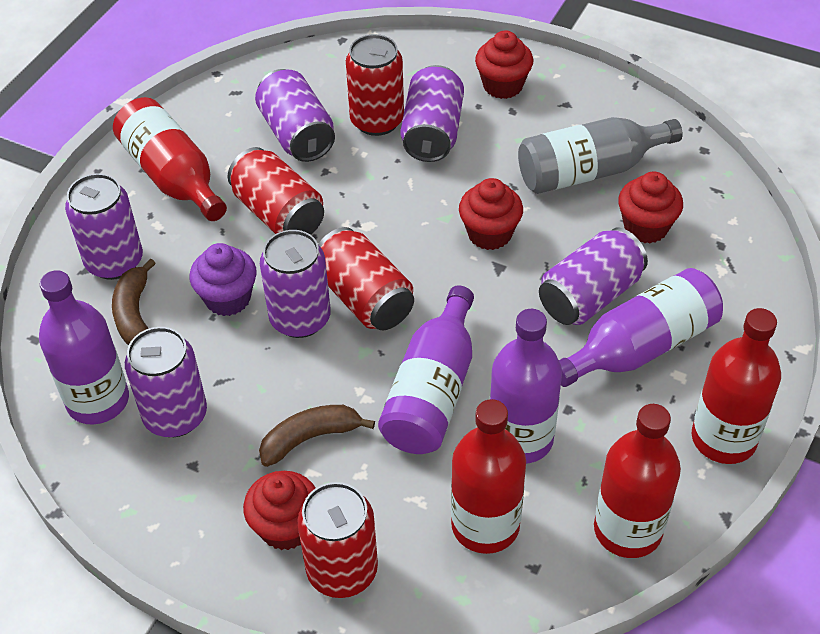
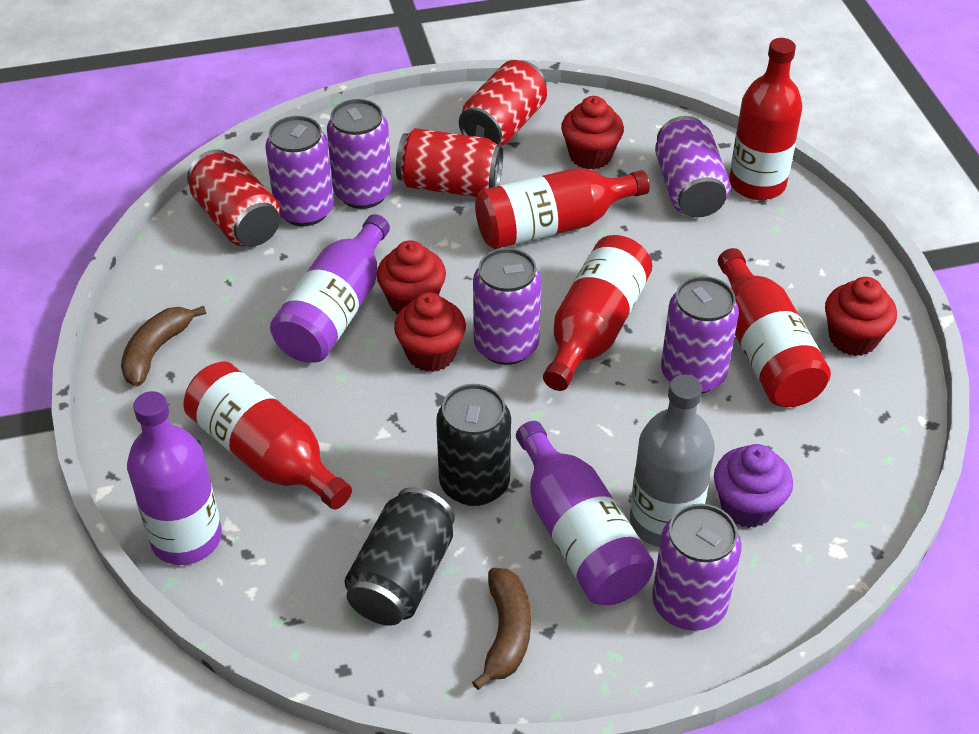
black can: none = 0 -> [345,487,455,626] [436,384,511,506] = 2
purple bottle: [39,270,129,425] [378,285,474,454] [490,309,562,464] [559,268,723,387] = 4 -> [127,391,222,565] [270,214,390,363] [516,421,654,605] = 3
red bottle: [113,97,227,221] [451,399,526,554] [594,404,681,558] [692,308,781,464] = 4 -> [183,362,352,509] [475,168,650,249] [543,235,652,391] [718,248,831,407] [729,38,802,200] = 5
red can: [228,147,324,235] [297,482,378,598] [318,227,414,330] [346,34,404,136] = 4 -> [187,150,281,247] [396,128,503,197] [459,60,547,146] = 3

